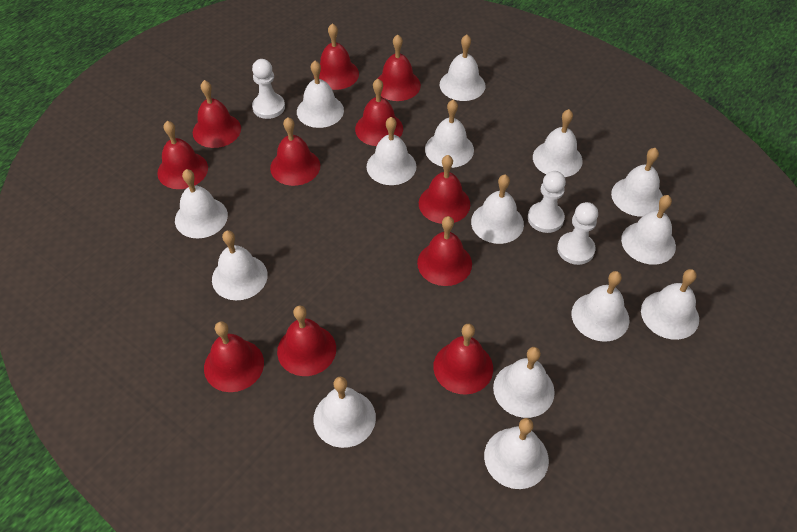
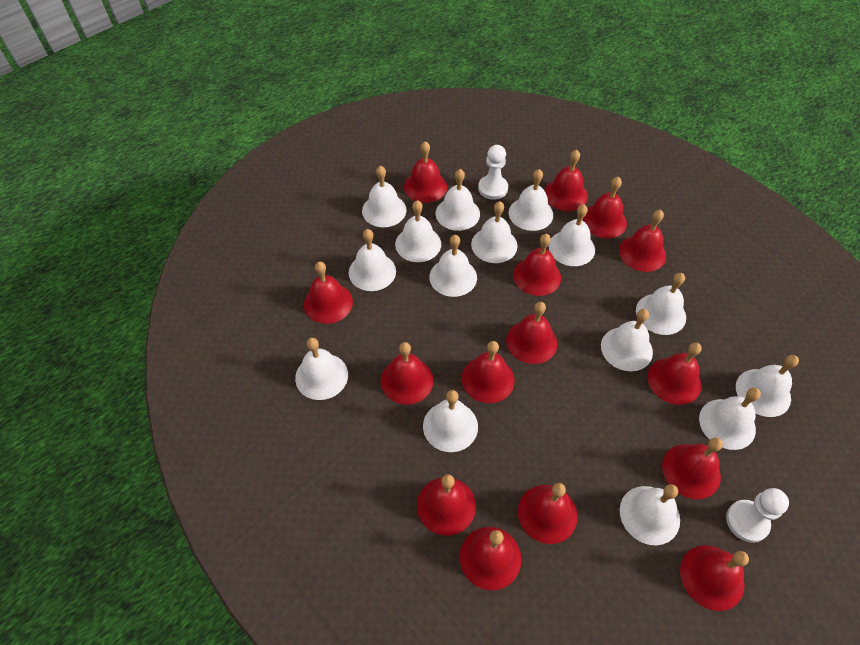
red bell: [157,121,208,189] [193,80,241,148] [204,321,264,392] [270,117,320,186] [277,306,336,376] [319,23,359,90] [355,79,403,146] [377,35,421,101] [417,216,472,286] [419,155,470,224] [433,324,493,395] = 11 -> [304,262,353,324] [381,342,433,404] [404,141,447,203] [417,474,476,536] [460,527,521,590] [462,341,515,403] [506,302,557,364] [513,234,561,296] [518,483,578,544] [544,150,588,211] [582,177,627,238] [619,210,666,272] [647,342,702,405] [662,437,723,499] [680,545,749,611] = 15
white pawn: [252,59,285,119] [528,171,566,233] [557,202,598,265] = 3 -> [478,145,508,200] [726,488,789,543] = 2

